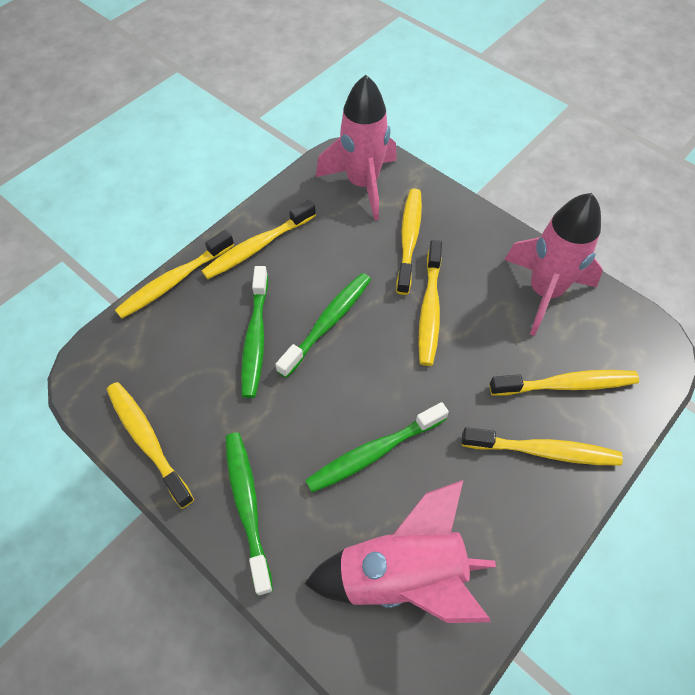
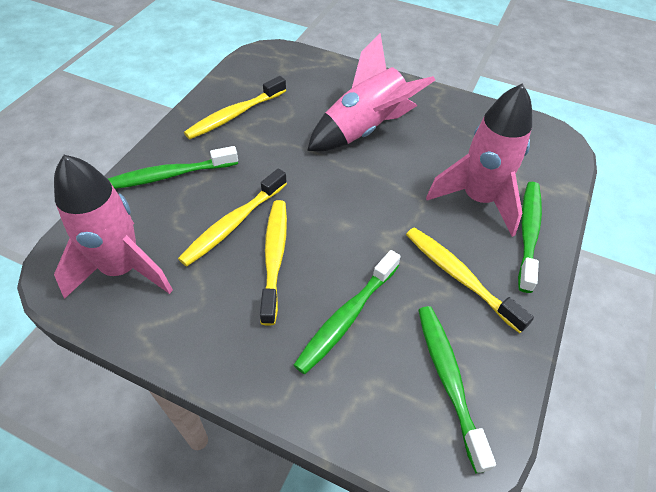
yellow toothbrush: [107,382,194,509] [115,230,234,319] [202,200,316,279] [396,188,422,295] [418,240,442,366] [462,427,623,466] [489,370,639,396] = 7 -> [178,169,287,266] [184,76,286,139] [260,200,287,326] [406,227,534,333] = 4

